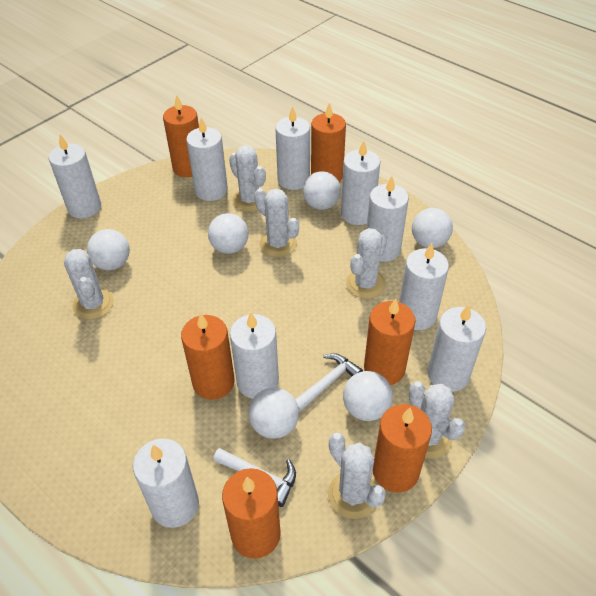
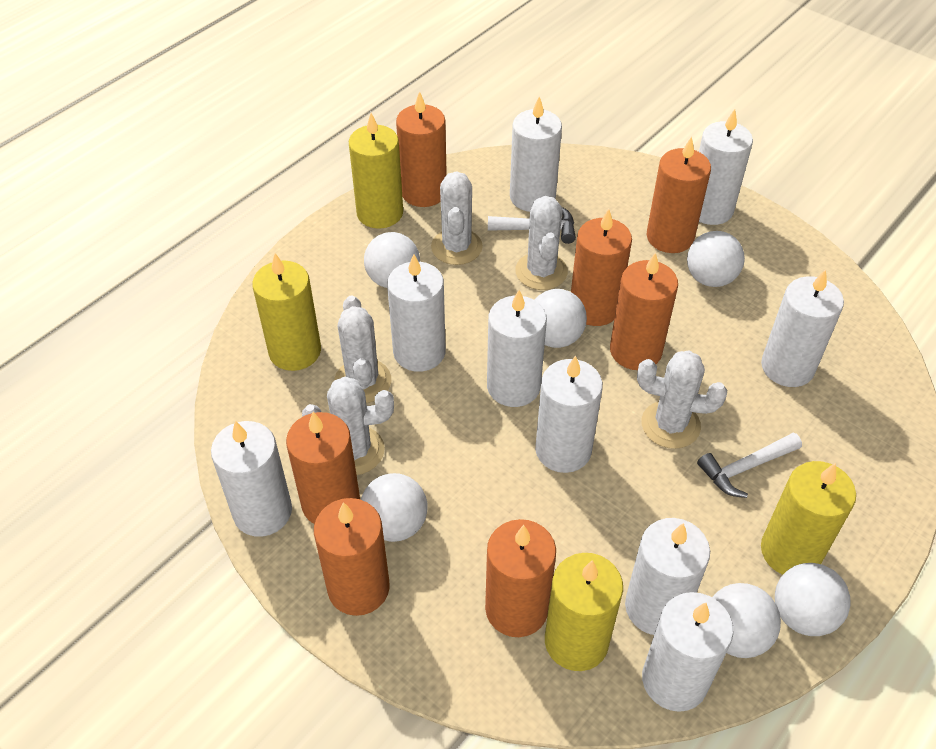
orange candle: [163,94,199,177] [181,313,235,400] [222,468,281,559] [311,103,346,182] [364,298,415,385] [373,404,432,493] = 6 -> [286,412,360,524] [314,498,390,616] [396,91,447,207] [485,519,556,637] [571,209,632,326] [610,252,678,370] [646,136,711,253] = 7
white cactus: [64,249,114,320] [229,145,267,212] [254,188,299,257] [328,433,386,519] [346,228,387,299] [409,381,466,459] = 6 -> [302,377,394,475] [334,296,391,403] [431,171,483,265] [515,196,568,290] [637,350,727,449] = 5
yellow candle: none = 0 -> [252,253,321,371] [349,113,403,229] [545,553,623,671] [761,461,856,575] = 4

